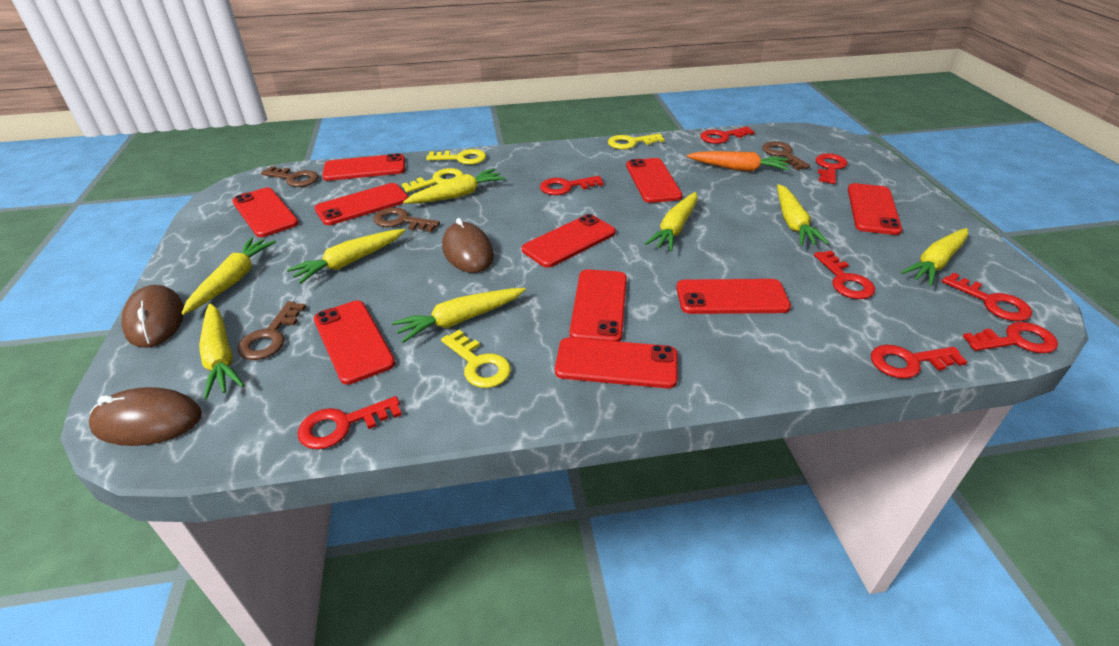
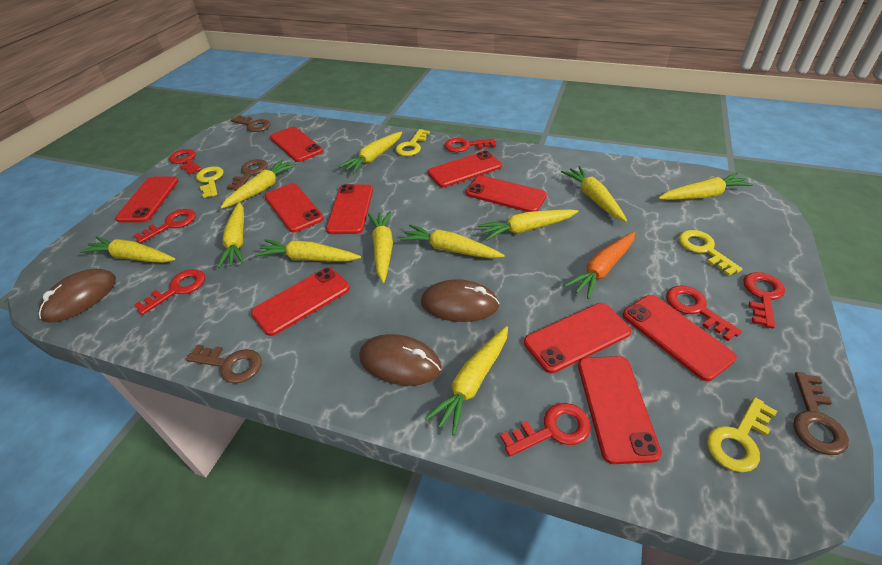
red key: [298,396,402,449] [540,176,604,195] [700,127,755,144] [814,251,875,299] [816,153,848,184] [871,345,967,379] [942,273,1032,321] [962,322,1058,353] = 8 -> [134,209,196,243] [134,269,205,315] [169,149,202,175] [445,138,496,152] [500,403,591,456] [666,285,742,341] [743,272,785,328] = 7
yellow carrot: [182,237,276,315] [199,303,244,399] [287,229,405,284] [392,288,526,343] [403,169,506,204] [645,192,698,251] [777,184,829,246] [901,228,968,286] = 8 -> [79,236,175,263] [218,202,244,268] [220,160,297,209] [255,239,361,262] [339,132,402,173] [368,211,393,283] [400,224,504,259] [425,326,508,435] [478,209,578,241] [561,166,627,222] [659,173,753,200] = 11

